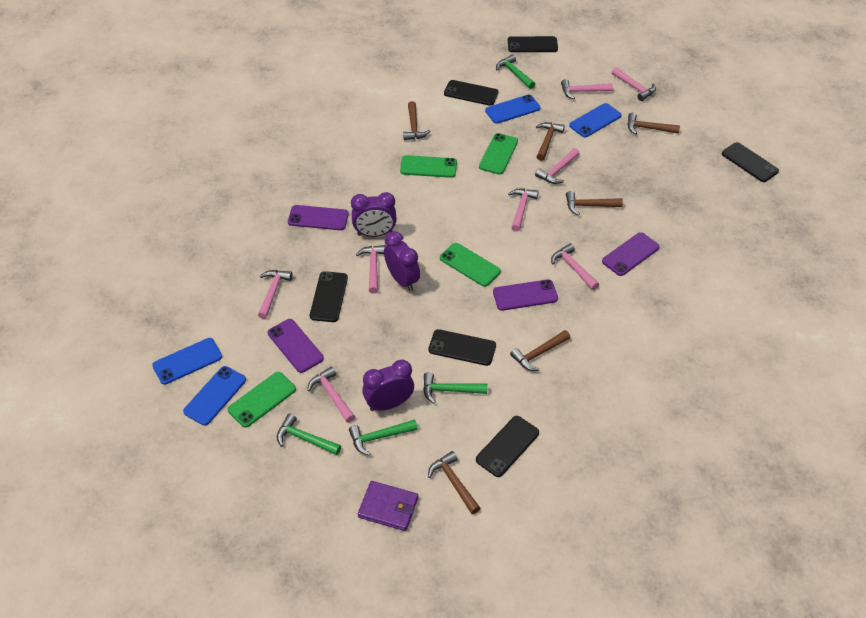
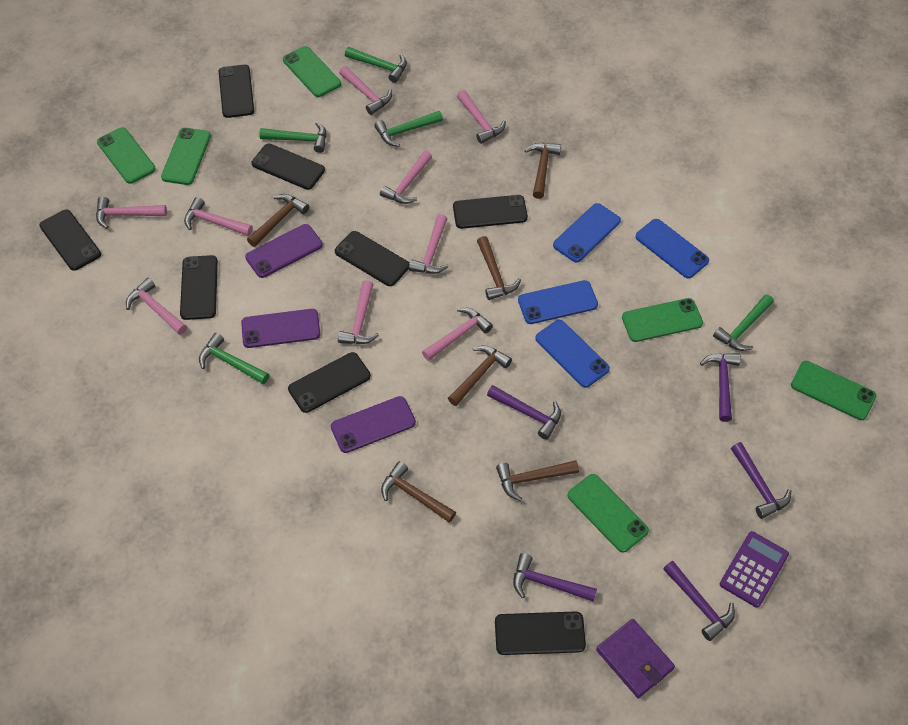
black phone: [310,271,348,322] [428,329,496,366] [444,80,499,106] [476,416,539,477] [508,36,558,52] [722,142,779,182] = 6 -> [39,209,101,271] [180,255,218,320] [219,65,254,118] [252,144,325,190] [288,352,371,413] [335,231,409,286] [453,195,528,229] [495,611,586,655] = 8
green hammer: [277,414,341,455] [349,419,418,456] [423,372,487,404] [496,54,535,89] = 4 -> [199,333,269,384] [259,122,326,153] [345,47,407,83] [374,111,443,147] [713,294,774,351] = 5
green phone: [228,372,296,428] [400,155,457,178] [440,243,501,287] [479,133,518,174] = 4 -> [97,127,156,184] [161,128,211,185] [283,46,341,97] [568,474,649,553] [622,298,703,342] [791,361,876,420] = 6
pink hammer: [258,270,292,319] [307,367,355,423] [356,245,386,294] [508,189,539,232] [535,148,579,184] [551,243,599,290] [561,79,613,99] [612,67,656,101] = 8 -> [96,196,167,229] [126,278,187,335] [184,197,253,236] [338,280,379,344] [339,66,392,115] [380,151,432,204] [409,214,448,274] [422,308,493,361] [457,90,506,144] = 9
purple calculator: none = 0 -> [720,531,789,608] = 1
purple clock: [351,192,397,237] [362,360,414,411] [384,231,420,291] = 3 -> none = 0
purple hammer: none = 0 -> [487,385,561,440] [513,553,597,602] [663,561,735,641] [700,353,741,422] [731,442,791,519] = 5
purple phone: [268,319,324,373] [288,205,349,230] [493,279,558,311] [602,232,660,276] = 4 -> [241,309,320,348] [245,224,323,278] [331,396,416,453] = 3

